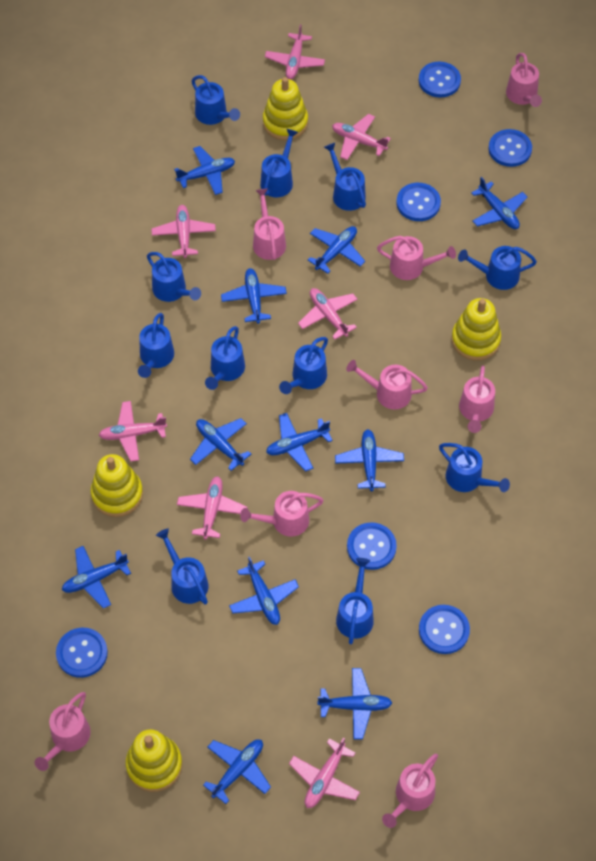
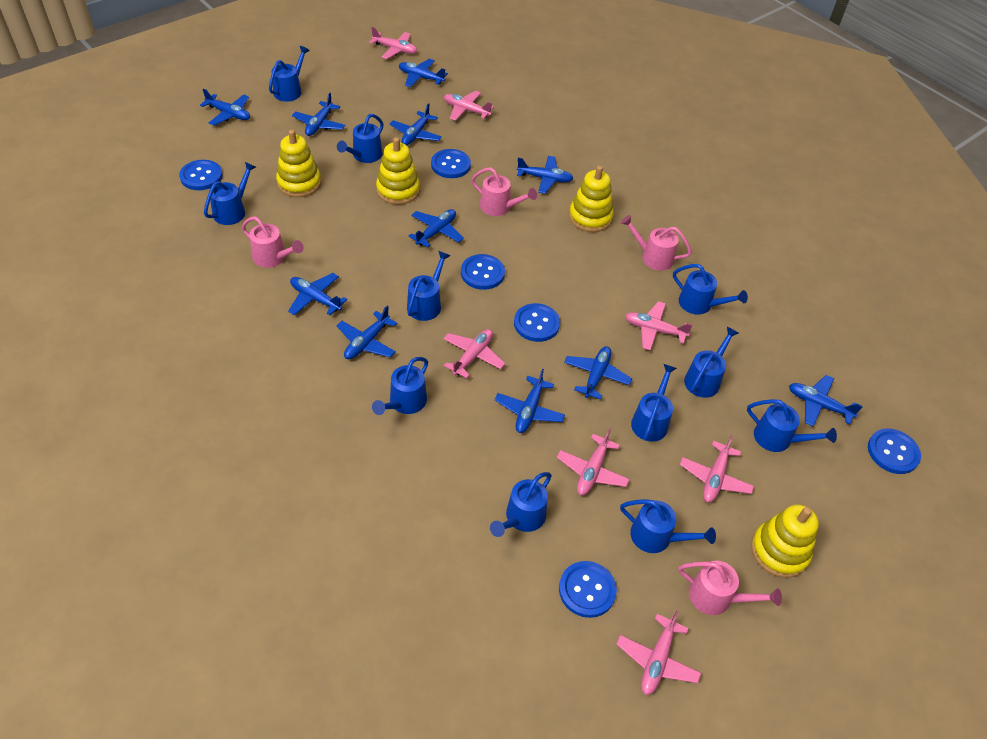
pink watering can: [35,692,90,771] [240,491,324,537] [253,188,286,260] [346,360,428,410] [377,236,456,280] [382,754,438,828] [459,365,495,433] [506,53,542,107] = 8 -> [242,216,304,268] [471,167,537,216] [621,215,692,271] [679,561,782,615] = 4

